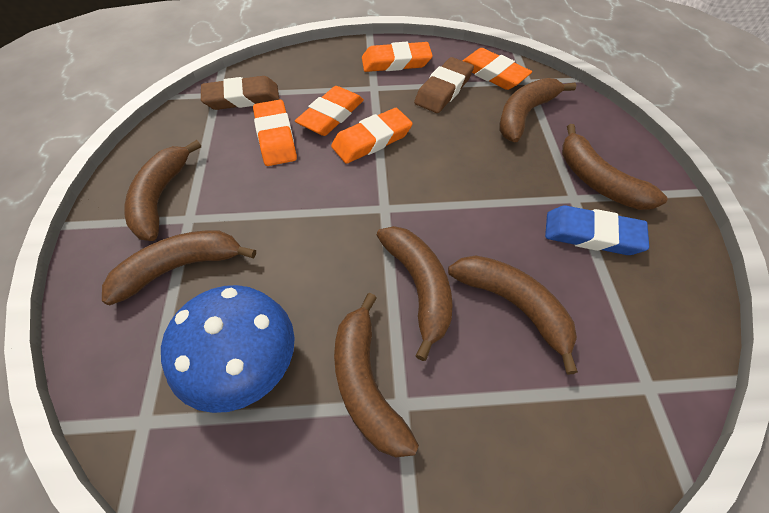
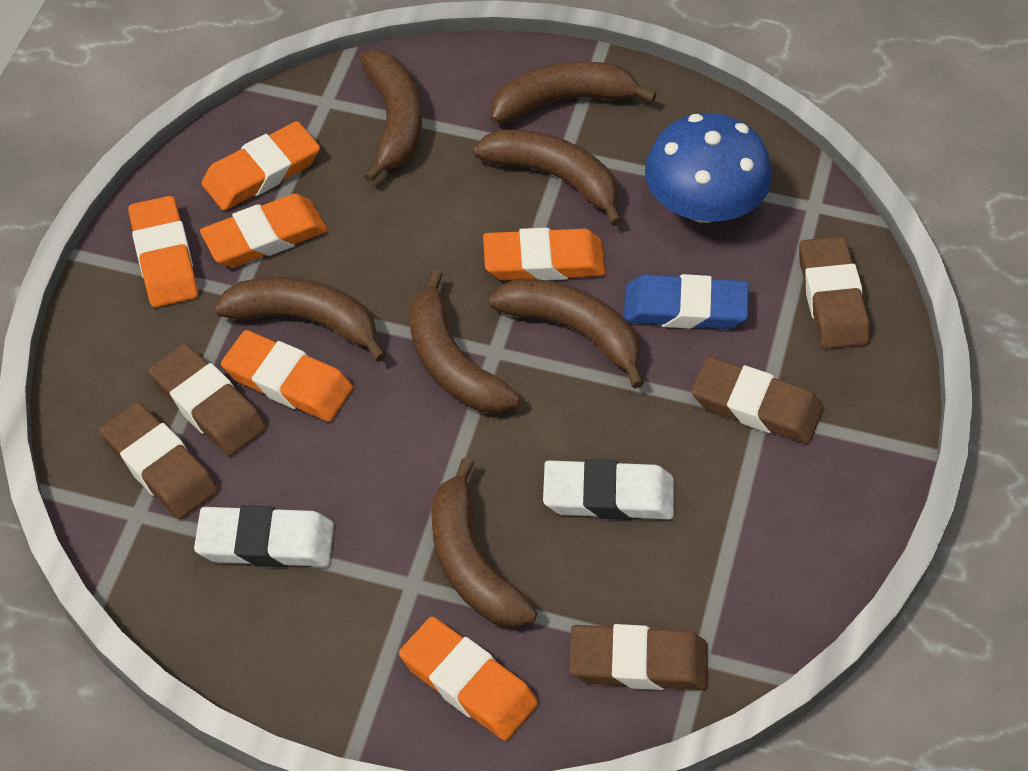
brown eraser: [201,76,279,110] [414,57,474,113] = 2 -> [100,402,218,519] [149,343,266,456] [569,624,708,690] [691,356,823,444] [799,236,870,349] = 5
orange eraser: [253,100,297,166] [295,86,364,136] [331,108,413,164] [362,42,433,72] [462,48,532,90] = 5 -> [128,196,198,307] [200,194,327,267] [202,121,320,211] [221,330,353,422] [399,616,538,741] [483,228,605,280] = 6
white eraser: none = 0 -> [194,505,334,567] [543,459,674,520] = 2

